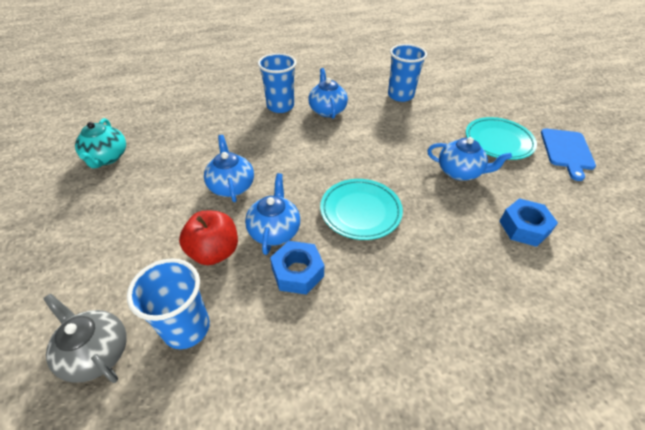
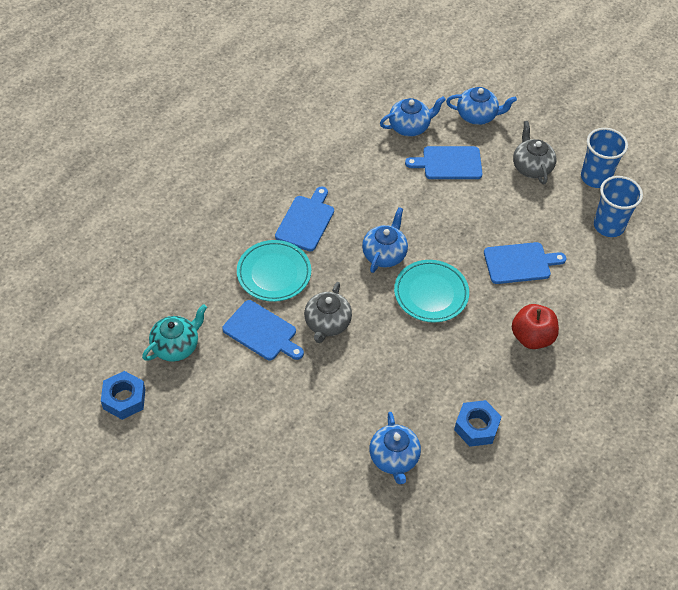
blue cup: [127,259,210,349] [258,53,297,113] [388,44,427,102] = 3 -> [581,128,628,188] [594,176,643,237] = 2
blue cutting board: [541,128,596,181] = 1 -> [222,300,304,360] [275,186,334,251] [405,146,482,179] [484,242,566,284] = 4
grey teapot: [43,294,127,383] = 1 -> [304,282,352,343] [513,121,556,184] = 2

